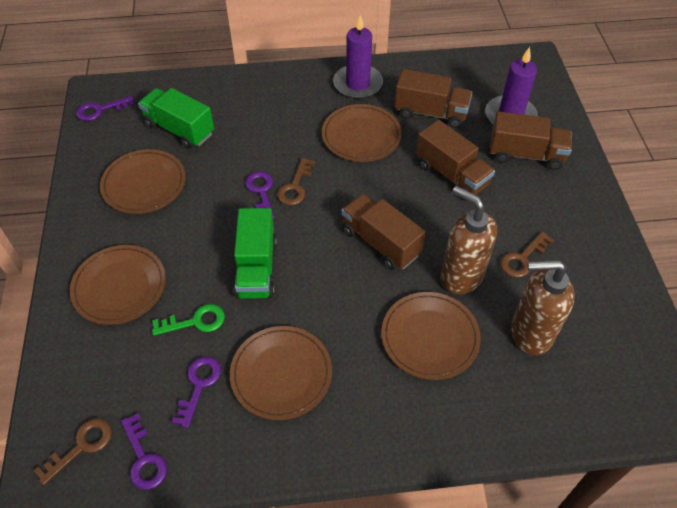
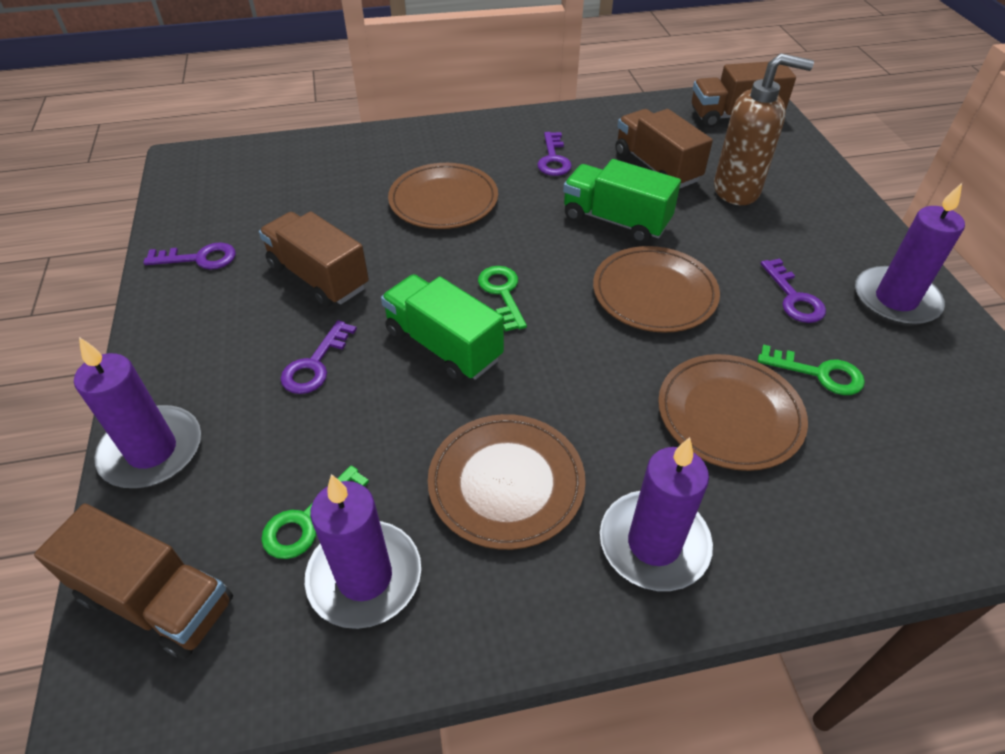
brown key: [33,418,112,485] [277,158,315,205] [500,231,554,278] = 3 -> none = 0
brown plate: [70,245,166,325] [100,149,186,214] [230,326,332,420] [322,104,402,162] [381,292,481,380] = 5 -> [388,163,498,229] [428,414,586,550] [593,246,720,333] [658,354,808,471] = 4
brown soap dispenser: [441,186,497,294] [511,260,575,355] = 2 -> [714,53,814,205] = 1
green key: [152,304,225,336] = 1 -> [261,465,369,559] [478,266,527,332] [758,344,865,395] = 3
purple candle: [333,15,383,99] [485,47,538,124] = 2 -> [74,337,201,488] [305,474,421,629] [600,437,713,591] [855,183,965,326] = 4

